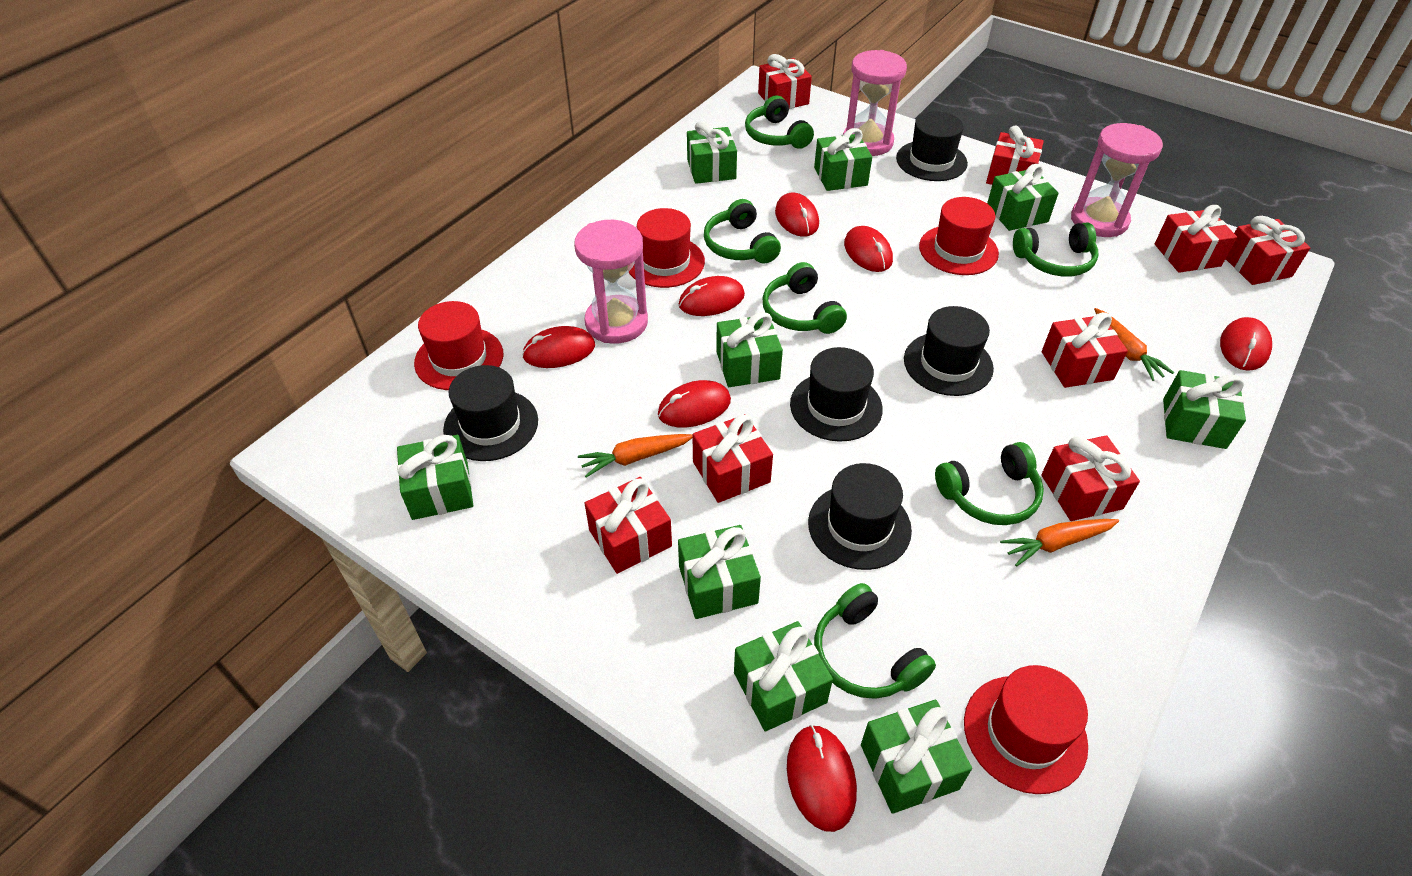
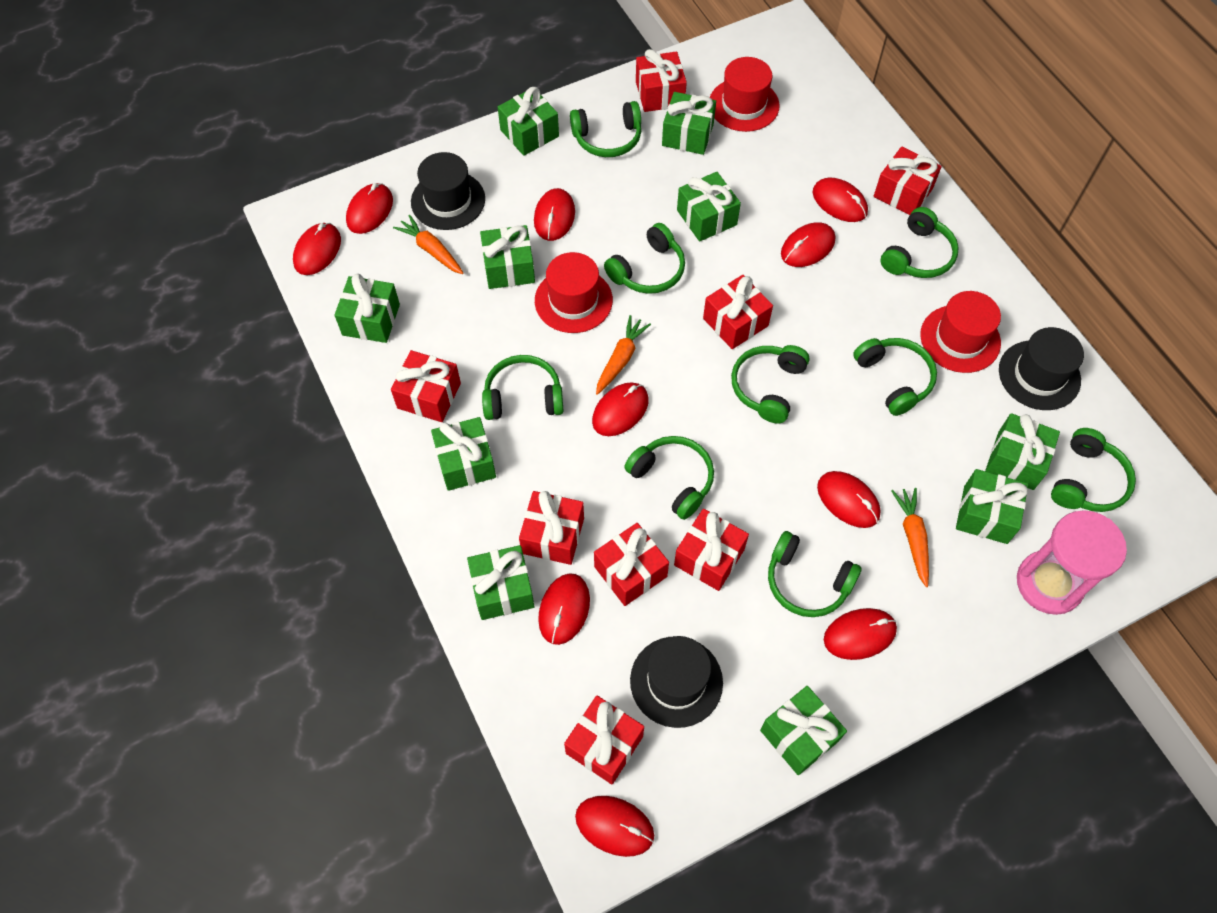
black hat: [443,365,538,461] [790,347,883,442] [808,463,912,570] [896,111,968,181] [904,306,994,396] = 5 -> [411,152,485,230] [630,636,723,728] [999,327,1084,410] = 3
green gift: [397,435,473,520] [678,525,761,619] [687,121,737,184] [716,312,783,387] [734,621,833,732] [814,128,872,191] [861,700,972,814] [987,164,1058,231] [1163,370,1246,449] = 9 -> [334,273,400,343] [431,417,496,491] [467,545,535,620] [480,225,535,289] [498,87,559,156] [662,92,716,155] [677,172,741,242] [760,686,847,775] [956,469,1028,544] [985,413,1060,490] = 10
green headphones: [704,199,781,264] [745,95,814,149] [763,262,847,334] [814,583,936,699] [935,442,1044,525] [1013,223,1098,277] = 6 -> [482,355,564,420] [570,101,641,157] [604,223,685,294] [624,436,714,520] [731,345,809,424] [768,531,862,617] [853,338,937,416] [881,207,959,278] [1051,428,1136,512] = 9
pink hourglass: [574,220,648,344] [843,50,907,156] [1071,123,1163,237] = 3 -> [1017,510,1127,615] = 1
red hat: [414,301,503,390] [629,208,705,288] [919,197,999,275] [964,665,1088,794] = 4 -> [535,252,613,333] [710,57,780,132] [920,291,1001,373] = 3
red mouse: [522,326,595,368] [658,380,731,428] [679,276,745,316] [775,192,819,237] [787,725,857,832] [844,226,893,272] [1220,317,1272,371] = 7 -> [293,223,341,275] [346,183,393,234] [534,188,575,241] [538,573,590,645] [575,796,654,857] [592,382,649,436] [781,222,835,267] [812,178,868,222] [817,471,881,528] [824,608,897,660] = 10

